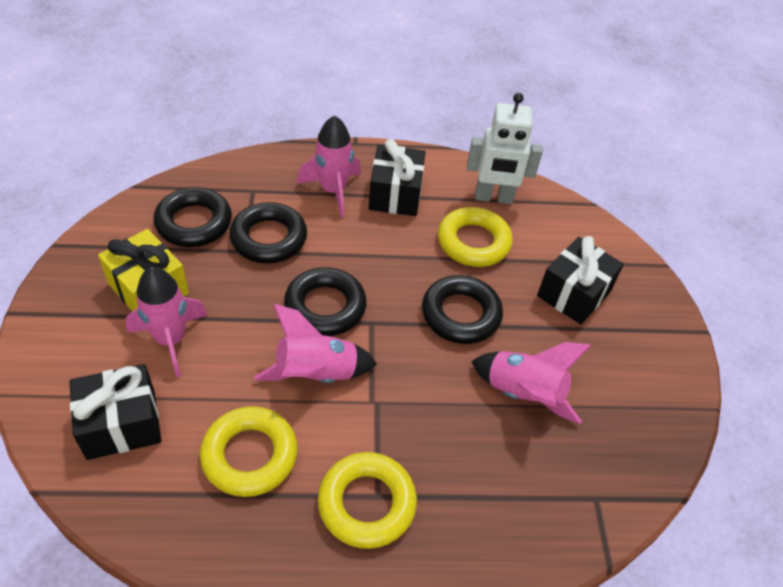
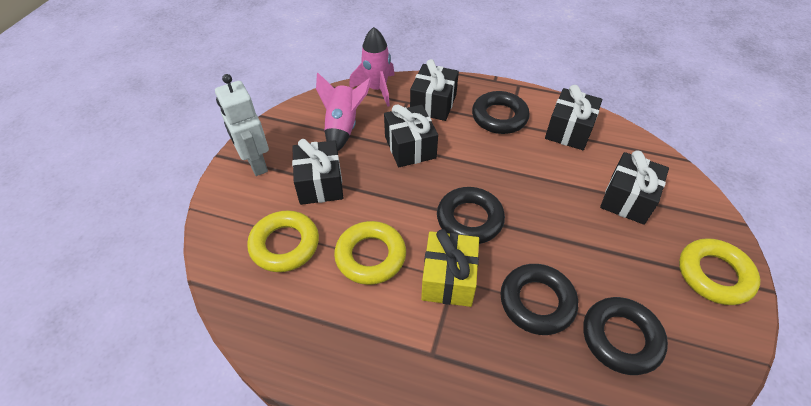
black gift: [69,364,161,460] [369,139,426,216] [537,236,624,325] = 3 -> [292,139,343,205] [384,105,438,167] [410,59,459,121] [545,85,602,150] [600,150,669,225] = 5
pink rocket: [125,267,207,377] [254,304,377,383] [297,115,361,217] [471,342,591,424] = 4 -> [316,73,371,151] [349,27,395,107] = 2

